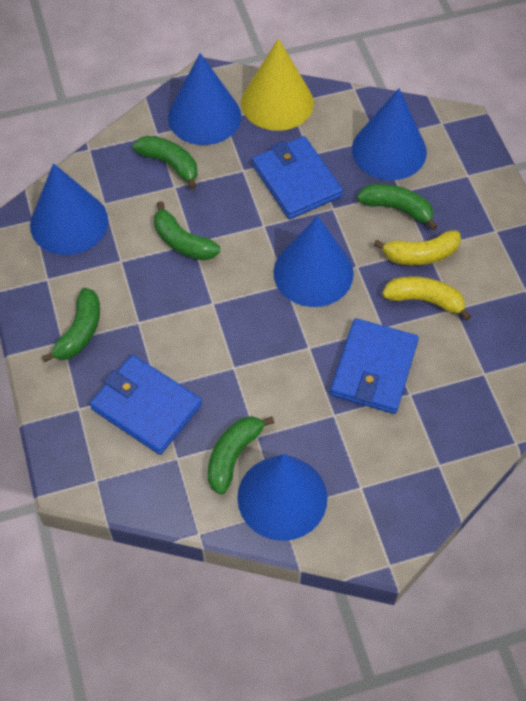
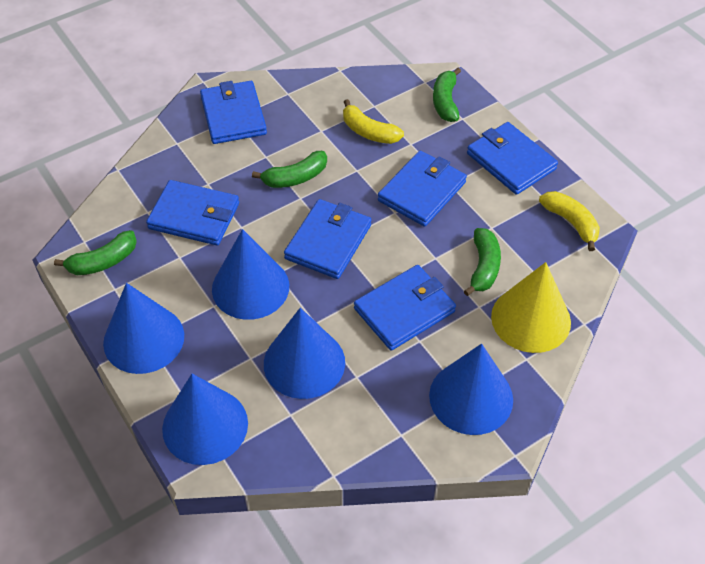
blue wallet: [90,355,202,455] [252,136,343,219] [330,318,419,414] = 3 -> [146,180,239,246] [200,81,267,144] [284,199,371,279] [354,265,456,351] [378,151,467,227] [467,122,558,195] = 6
green banana: [42,288,100,362] [133,136,198,190] [154,201,220,261] [208,416,274,494] [357,184,438,230] = 5 -> [54,230,137,275] [252,151,327,188] [433,68,461,122] [464,228,501,296] = 4

